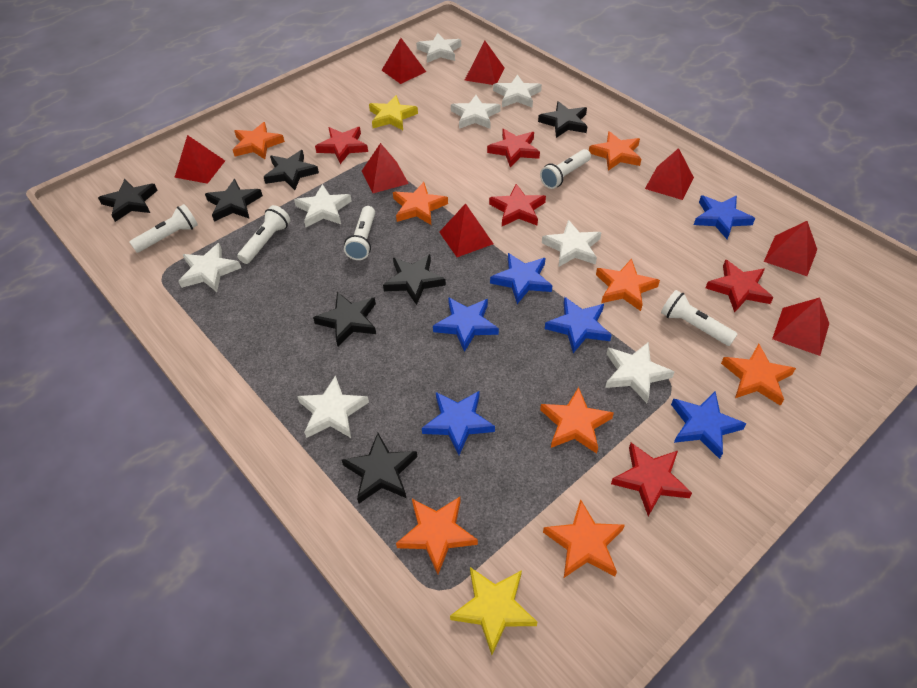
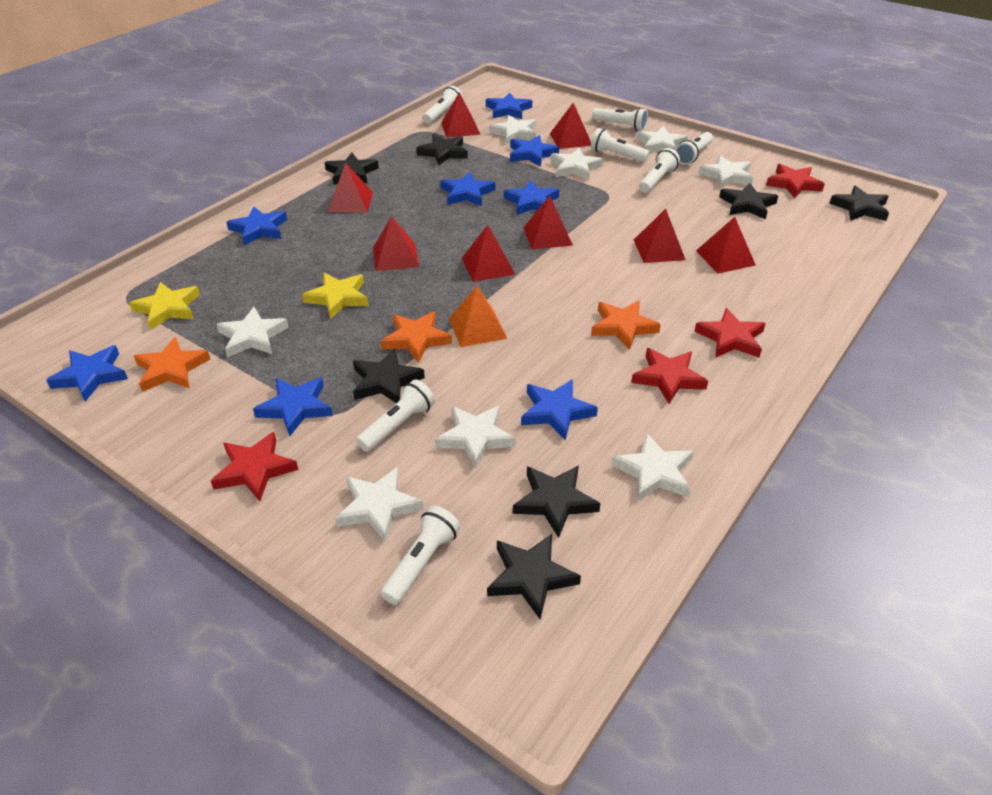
blue star: [422,391,495,455] [433,297,499,352] [490,253,553,304] [545,297,611,353] [671,391,747,459] [694,195,755,239] = 6 -> [46,345,128,402] [226,206,287,246] [253,377,333,436] [441,172,495,206] [486,93,532,119] [504,180,560,215] [510,135,559,167] [521,379,598,441] = 8
orange pyramid: none = 0 -> [449,286,507,347] = 1
orange star: [233,122,285,159] [393,182,448,225] [396,497,478,574] [540,387,614,454] [543,499,625,578] [589,131,641,171] [596,259,660,311] [721,344,796,406] = 8 -> [134,337,210,392] [381,311,452,363] [591,301,661,350] = 3
red star: [315,127,368,164] [487,129,540,167] [489,184,546,226] [611,443,692,516] [706,259,774,313] = 5 -> [211,432,298,501] [631,348,708,404] [694,308,766,358] [766,164,825,198] = 4
white flashlight: [130,204,198,253] [237,205,290,264] [344,206,375,260] [540,149,591,189] [661,290,738,346] = 5 -> [356,379,435,452] [381,506,460,605] [423,86,463,124] [591,128,650,162] [592,108,648,131] [639,148,680,193] [675,132,713,165] = 7

